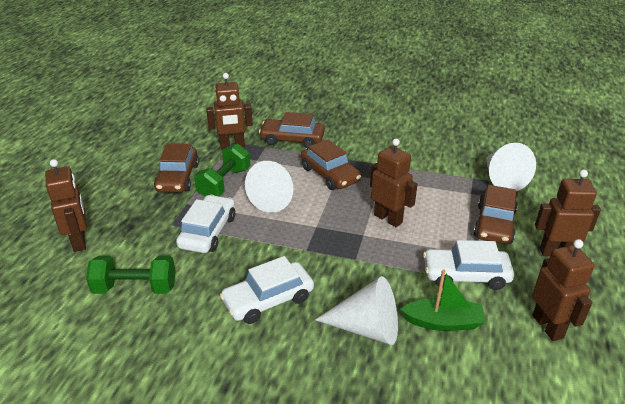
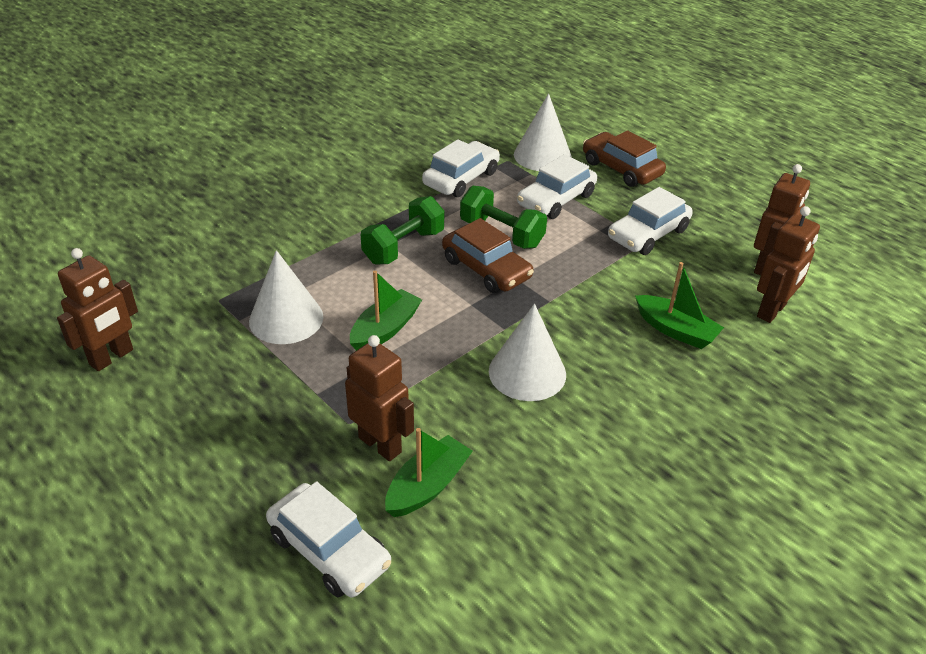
brown car: [154,143,199,193] [259,112,325,148] [301,139,361,190] [473,185,518,245] = 4 -> [442,218,534,293] [583,130,666,187] = 2
brown robot: [45,159,87,252] [206,73,253,149] [370,139,418,227] [532,239,595,341] [535,170,601,256] = 5 -> [57,248,138,371] [345,335,414,461] [754,164,810,275] [757,206,820,323] = 4
green boat: [400,269,486,331] = 1 -> [350,271,422,351] [385,428,473,517] [635,262,724,349] = 3
white car: [176,195,235,253] [220,256,314,324] [423,240,514,290] = 3 -> [266,481,391,597] [422,139,500,197] [517,154,597,219] [608,187,693,255] = 4

